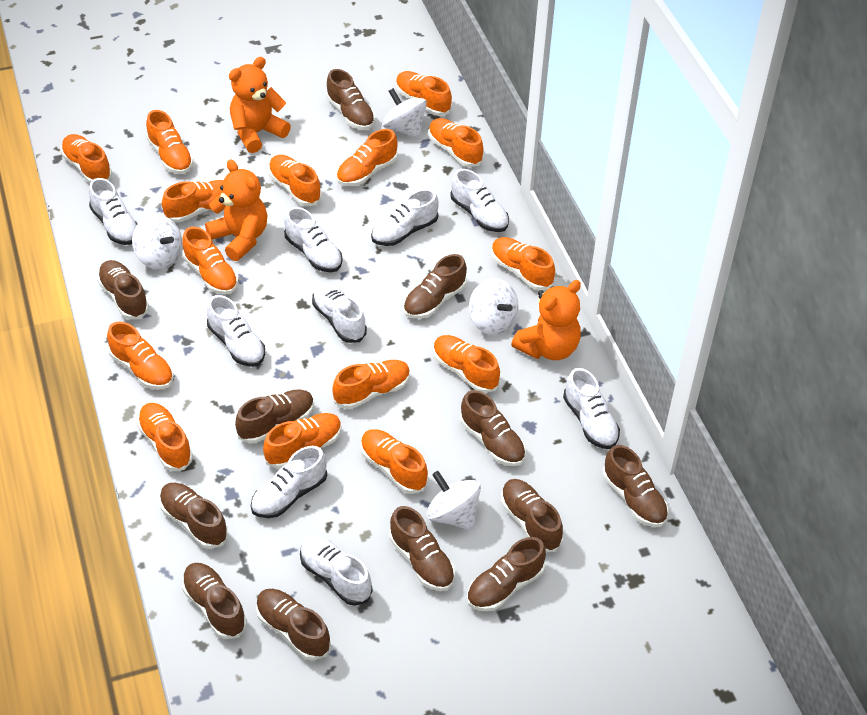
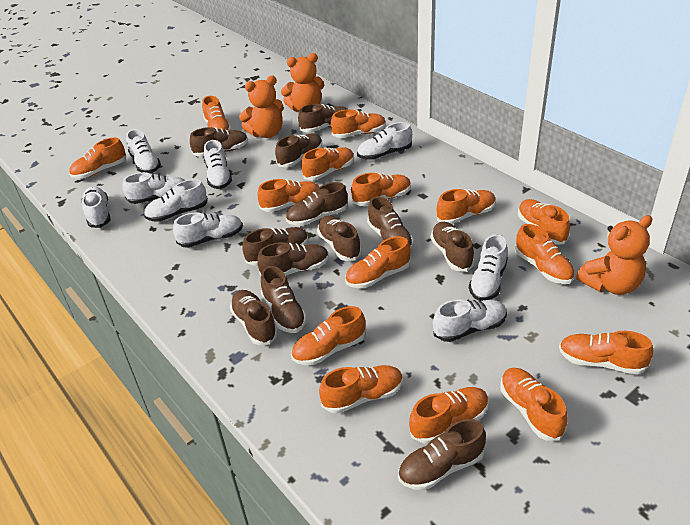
white spinning top: [132,214,182,270] [382,88,427,139] [426,471,481,530] [469,278,519,335] = 4 -> none = 0

